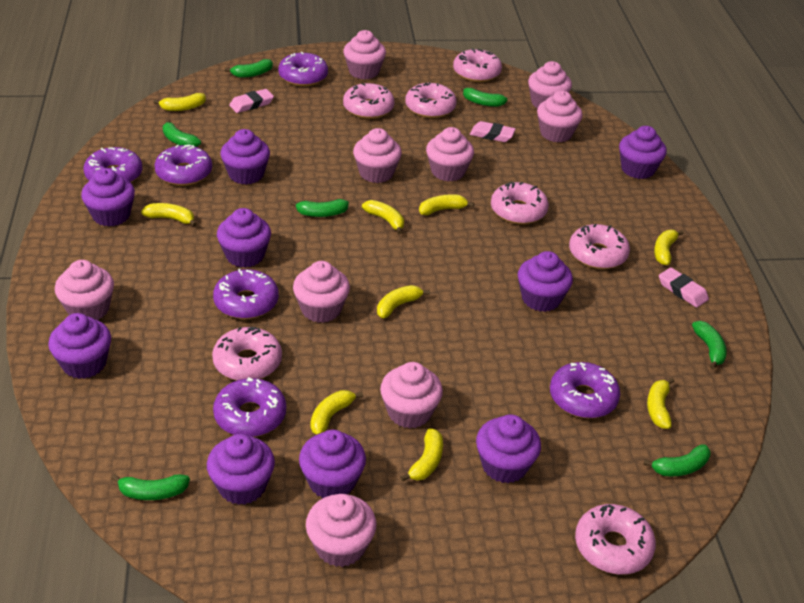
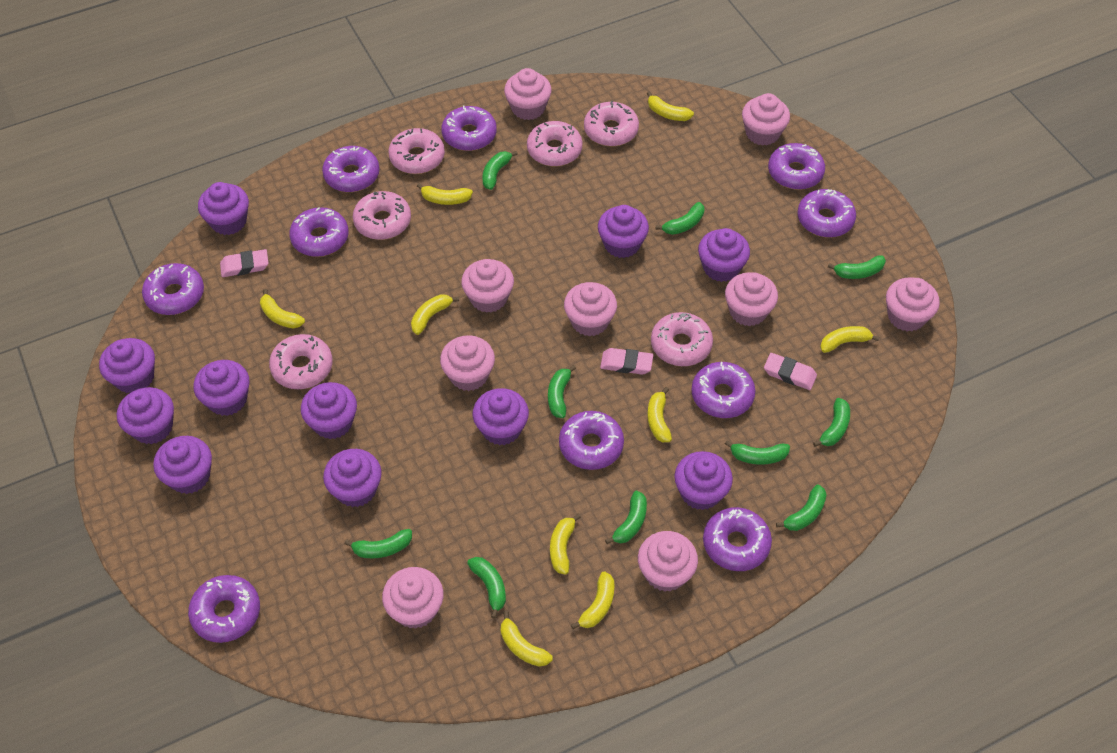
green banana: [111,474,190,500] [163,120,201,147] [225,59,273,78] [290,199,349,217] [460,86,508,107] [643,444,711,477] [692,321,727,369] = 7 -> [345,529,412,558] [467,557,506,618] [482,151,518,190] [548,365,576,418] [605,491,647,544] [656,202,705,235] [725,440,790,465] [776,484,827,531] [813,398,850,447] [828,255,886,279] = 10
pink donut: [212,327,282,380] [343,83,395,119] [405,82,457,118] [453,48,502,82] [491,182,549,224] [569,224,630,269] [575,504,656,574] = 7 -> [269,334,333,389] [353,191,411,240] [388,128,445,174] [527,121,583,167] [584,101,639,146] [651,312,713,366] = 6
purple cupcake: [48,313,111,379] [81,168,135,227] [207,434,275,505] [217,208,271,268] [220,129,270,185] [299,430,366,498] [476,414,541,483] [518,251,573,312] [619,126,667,179] = 9 -> [99,338,155,393] [117,387,174,444] [153,436,212,494] [194,360,250,416] [198,182,249,235] [301,382,357,439] [323,449,382,507] [473,388,529,445] [598,205,649,258] [674,451,733,510] [698,228,750,282] = 11
purple donut: [84,147,142,183] [155,144,212,186] [213,269,279,319] [213,377,286,437] [278,52,328,86] [550,362,620,418] = 6 -> [142,263,204,315] [188,575,260,643] [289,207,349,257] [322,146,379,192] [441,105,497,151] [559,411,624,470] [691,362,756,418] [703,507,772,571] [768,143,825,190] [797,189,856,237] = 10

